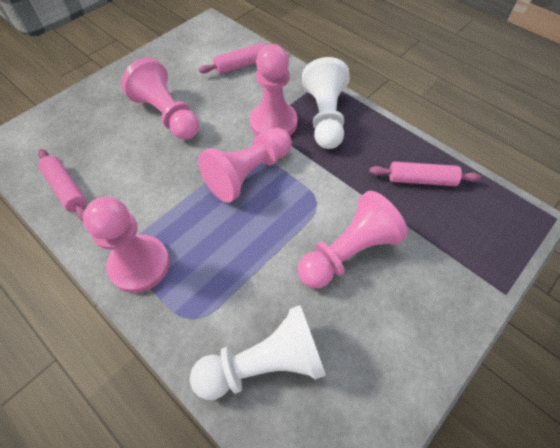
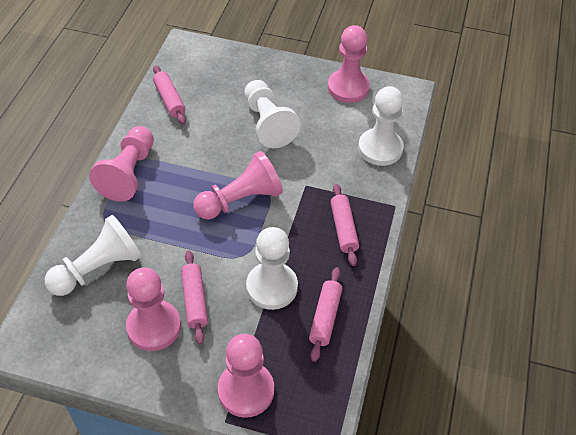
pink rolling pin: [38,149,87,221] [199,43,281,74] [369,162,481,186] = 3 -> [153,65,186,125] [181,250,208,344] [309,267,342,362] [330,184,359,266] = 4
white pawn: [190,305,326,400] [302,57,350,149] = 2 -> [45,215,142,296] [245,80,301,148] [246,227,298,310] [358,86,404,166] = 4

